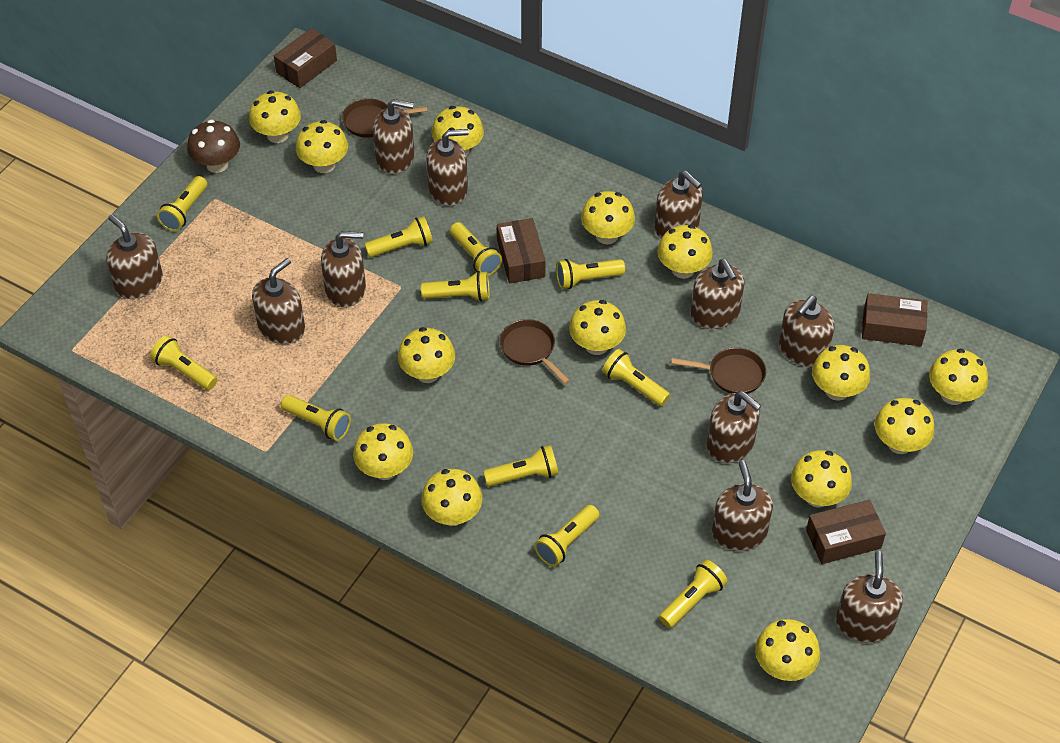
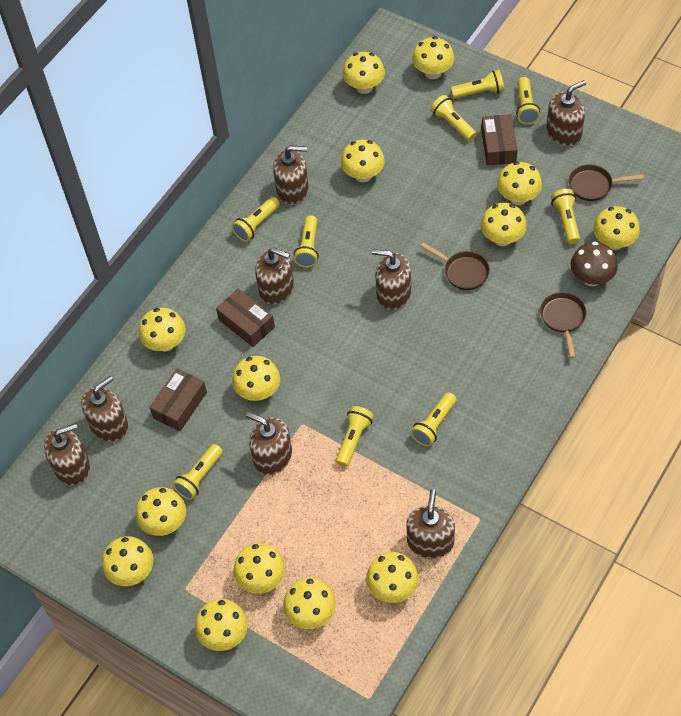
brown box: [274,28,337,88] [497,218,546,283] [806,500,886,564] [862,293,927,346] = 4 -> [150,369,207,431] [216,289,275,347] [481,114,517,166] = 3
brown soap dispenser: [106,214,163,299] [252,258,305,344] [321,231,366,308] [373,99,415,174] [426,129,469,206] [655,171,703,239] [691,259,745,329] [707,391,761,463] [712,460,773,551] [779,296,835,367] [836,551,903,643] = 11 -> [44,423,90,486] [81,376,128,442] [246,412,292,475] [255,247,294,305] [273,145,309,205] [372,249,411,310] [406,489,455,559] [546,80,586,147] = 8
yellow flashlight: [150,335,217,390] [157,176,207,231] [281,395,351,441] [364,216,433,257] [421,271,490,302] [450,222,502,276] [483,445,558,486] [534,505,600,567] [556,259,625,289] [602,349,670,406] [659,560,728,628] = 11 -> [173,444,223,500] [232,197,280,242] [294,215,319,267] [336,406,374,467] [411,392,457,447] [430,95,477,141] [451,70,504,99] [516,77,540,124] [551,189,580,244] = 9

